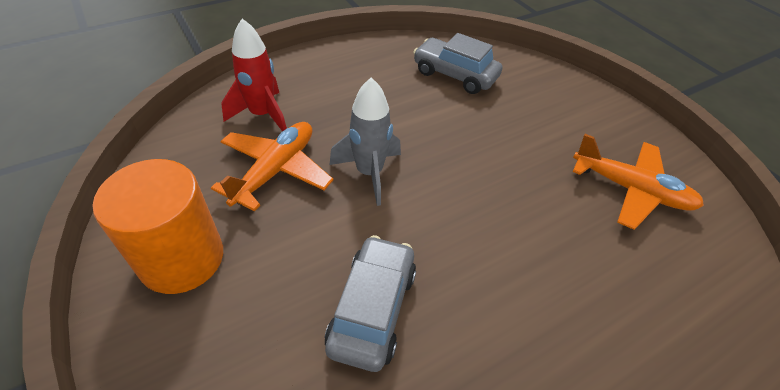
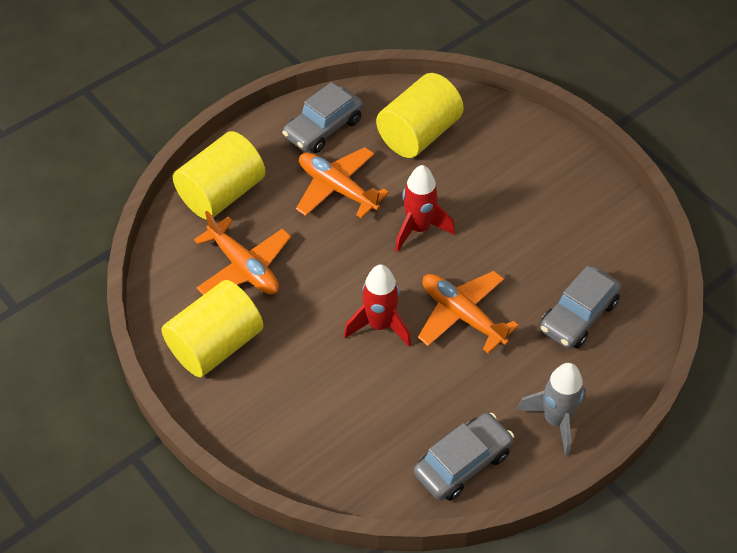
grey car: [325,235,416,372] [413,33,502,94] = 2 -> [282,82,363,153] [414,413,514,501] [540,266,622,348] = 3
orange cylinder: [93,159,223,294] = 1 -> none = 0
orange plane: [211,122,333,211] [572,134,704,230] = 2 -> [194,211,291,295] [296,147,389,219] [418,271,519,354] = 3
red rocket: [221,19,287,132] = 1 -> [344,264,411,347] [395,165,455,252] = 2
yellow cylinder: none = 0 -> [162,280,263,377] [173,131,265,220] [376,73,464,158] = 3

